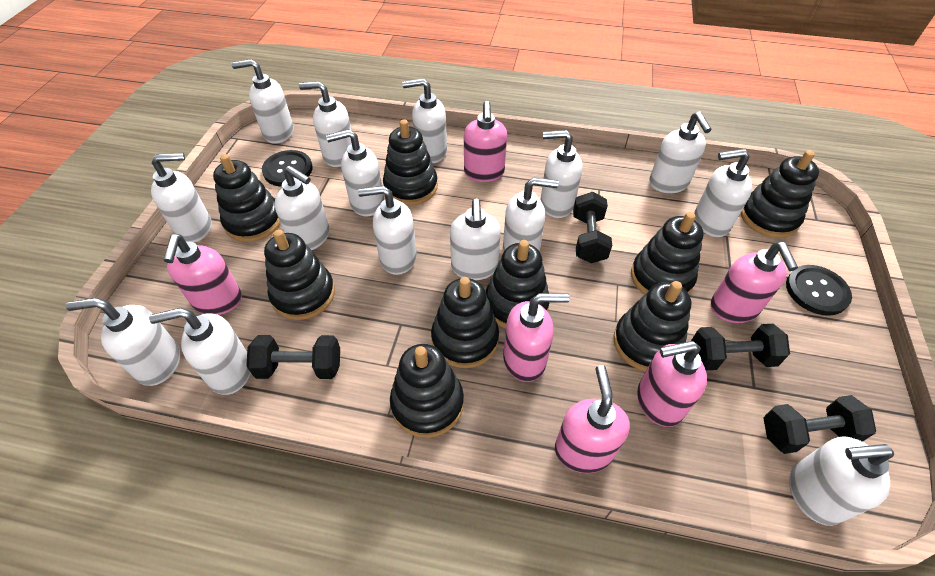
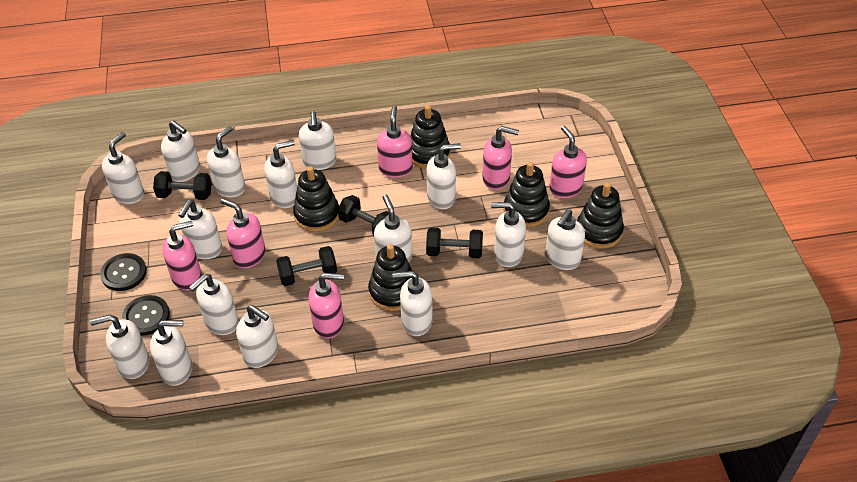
black stacking toy: [213,154,281,242] [264,229,335,320] [383,119,438,206] [390,344,464,438] [431,277,499,368] [485,240,550,329] [613,281,691,372] [631,212,704,294] [741,150,819,238] = 9 -> [293,166,339,232] [368,244,412,311] [410,105,450,169] [504,162,550,227] [577,183,624,249] = 5

